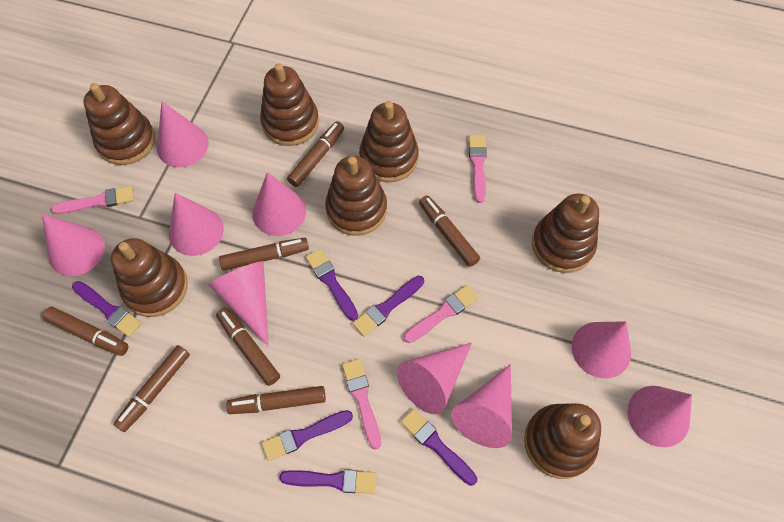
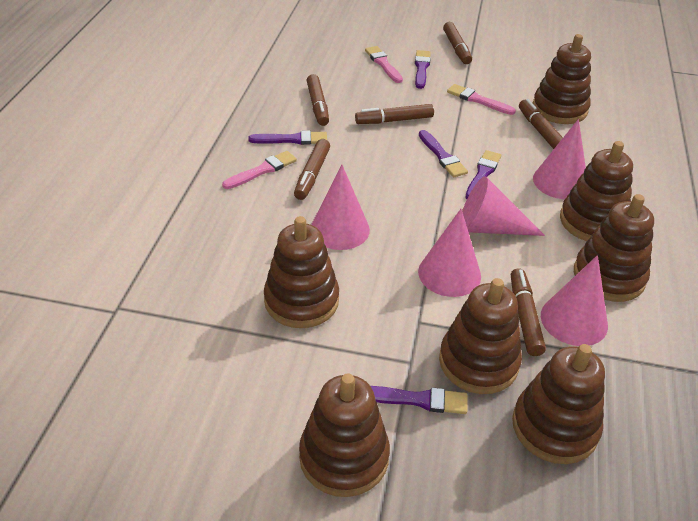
brown marker: [43,307,129,356] [114,345,190,432] [216,308,280,386] [219,238,309,271] [226,386,326,414] [287,121,344,187] [419,195,480,267] = 7 -> [294,139,330,200] [306,74,329,126] [355,104,434,124] [443,22,472,64] [511,268,546,356] [519,99,563,149] = 6
pink brush: [51,186,134,214] [342,359,381,450] [404,285,478,343] [469,135,487,203] = 4 -> [222,151,297,189] [365,46,403,83] [447,84,516,115] = 3
pink cone: [42,214,105,276] [157,102,209,167] [169,193,224,256] [209,261,269,346] [252,172,306,236] [397,343,472,414] [451,364,512,448] [572,321,631,379] [627,386,692,447] = 9 -> [311,165,370,250] [418,209,481,297] [462,176,545,236] [533,119,586,199] [541,255,608,346] = 5
purple brush: [72,281,142,337] [262,410,353,461] [279,469,376,494] [306,249,358,321] [352,276,424,337] [401,409,477,486] = 6 -> [248,131,327,145] [371,386,467,414] [415,50,431,89] [419,130,468,177] [466,150,501,199] = 5

